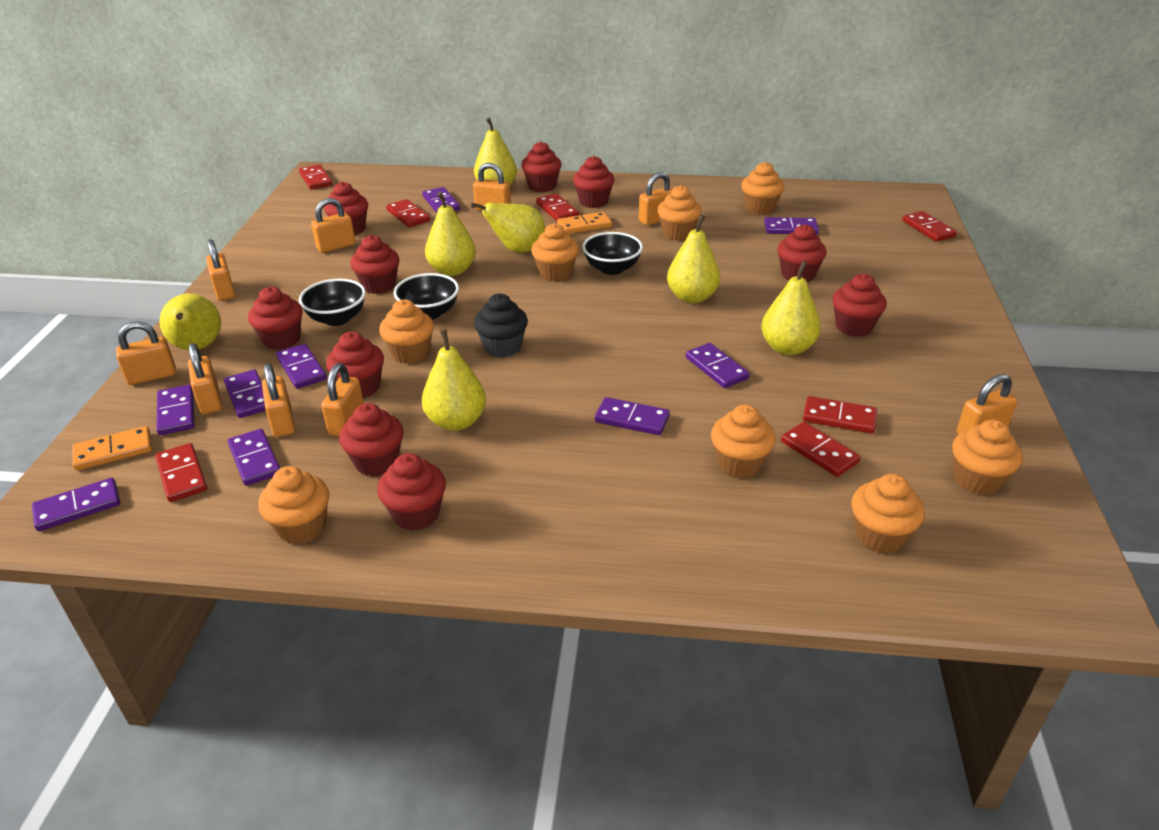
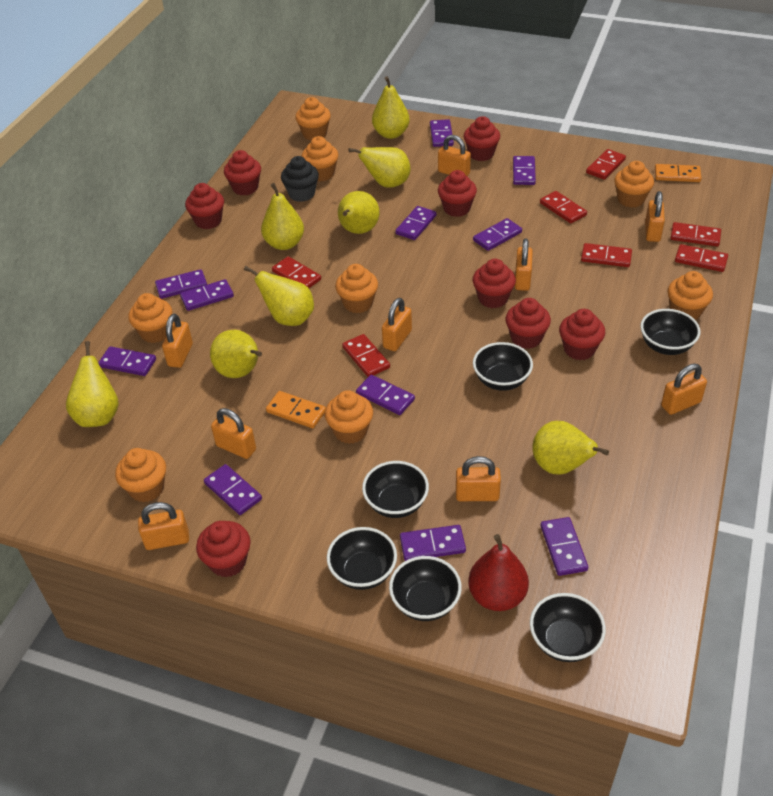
black bowl: [299,279,366,326] [394,273,459,320] [582,232,643,275] = 3 -> [327,527,397,590] [362,461,429,518] [389,556,462,621] [473,342,533,391] [530,593,606,662] [640,309,700,355] = 6
purple domino: [32,478,120,531] [156,385,194,435] [224,369,266,418] [228,429,280,486] [276,344,327,389] [422,187,460,213] [595,397,670,435] [686,343,750,388] [764,217,819,234] = 9 -> [98,346,156,376] [155,269,207,299] [180,279,234,311] [204,464,262,515] [356,375,415,415] [395,206,436,240] [400,525,466,561] [430,119,454,147] [473,218,522,251] [513,156,536,185] [541,517,588,576] = 11
red cupcake: [248,287,303,350] [324,182,368,235] [326,332,384,398] [339,403,404,477] [350,235,399,294] [377,453,446,531] [521,141,562,192] [573,156,615,208] [777,224,826,282] [832,274,887,337] = 10 -> [185,183,224,229] [196,521,251,578] [224,150,261,196] [438,170,477,217] [464,116,500,161] [473,259,516,308] [506,298,551,349] [559,309,605,360] = 8
red pear: none = 0 -> [468,534,529,611] = 1
yellow pear: [160,294,221,350] [422,329,486,431] [425,192,476,276] [470,203,545,253] [474,117,517,185] [667,215,720,303] [761,261,821,355] = 7 -> [66,341,119,427] [210,330,262,378] [244,266,314,326] [261,183,304,250] [338,191,379,234] [348,147,410,188] [372,76,410,139] [532,421,609,474] = 8

